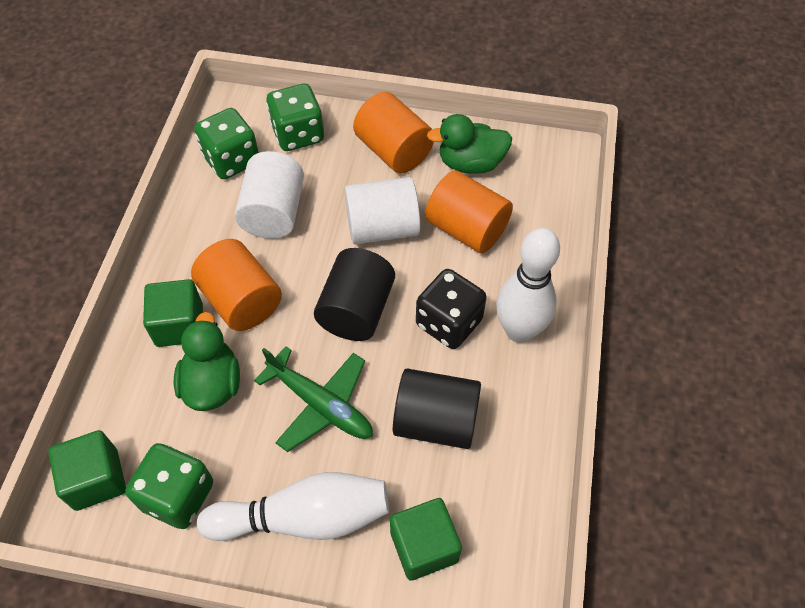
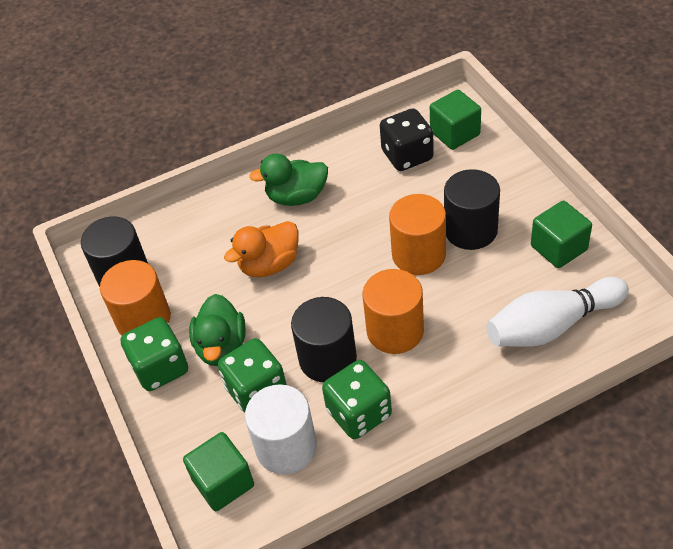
black cylinder: [314,248,395,341] [393,368,481,449] = 2 -> [81,217,148,287] [291,297,357,382] [444,169,500,250] = 3
green plane: [254,346,373,452] = 1 -> none = 0
orange duck: none = 0 -> [224,221,299,277] = 1
white bowling pin: [197,472,389,541] [496,228,560,343] = 2 -> [486,277,629,347] = 1
white cylinder: [235,151,304,239] [344,177,420,245] = 2 -> [245,384,317,474] = 1

